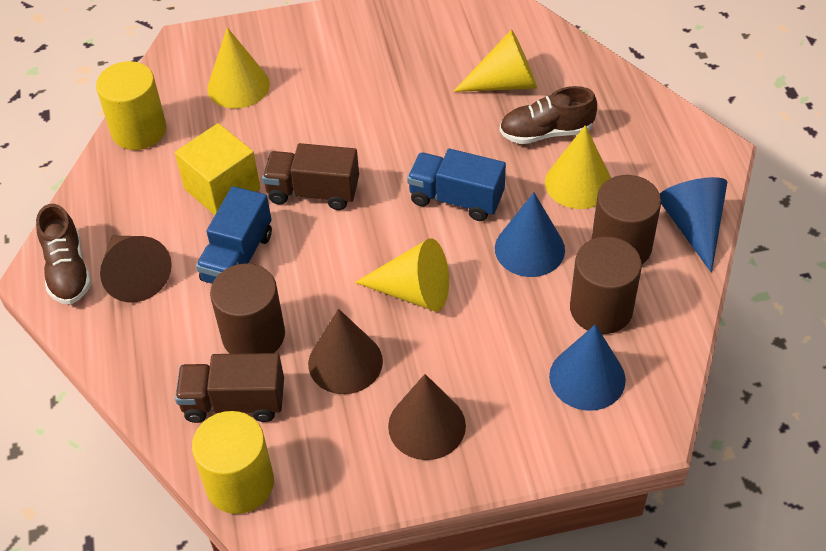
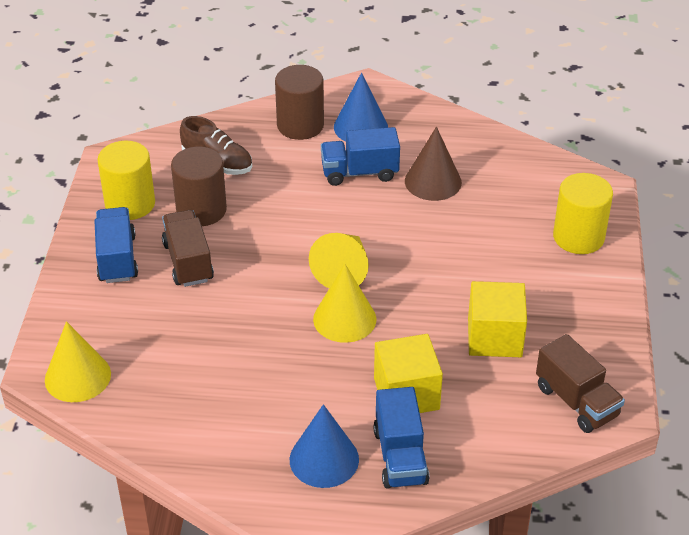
blue cone: [495,192,565,277] [549,324,626,411] [660,177,727,273] = 3 -> [290,404,359,488] [334,73,388,141] = 2
blue truck: [196,186,272,284] [407,149,506,221] = 2 -> [94,207,138,283] [321,127,400,186] [373,387,430,489] = 3
brown cone: [100,236,172,303] [308,309,383,394] [388,374,466,460] = 3 -> [405,127,462,201] = 1
brown cylinder: [210,264,285,354] [570,237,642,334] [591,175,661,264] = 3 -> [171,147,227,226] [275,65,324,140] = 2
brown shoe: [36,204,91,304] [500,86,597,144] = 2 -> [180,116,252,175] = 1
yellow cone: [207,27,270,109] [355,238,449,311] [453,29,537,92] [545,125,611,209] = 4 -> [45,321,111,402] [309,233,369,288] [313,264,376,343] = 3
yellow cube: [175,123,260,215] = 1 -> [374,334,443,413] [468,281,527,357] = 2

